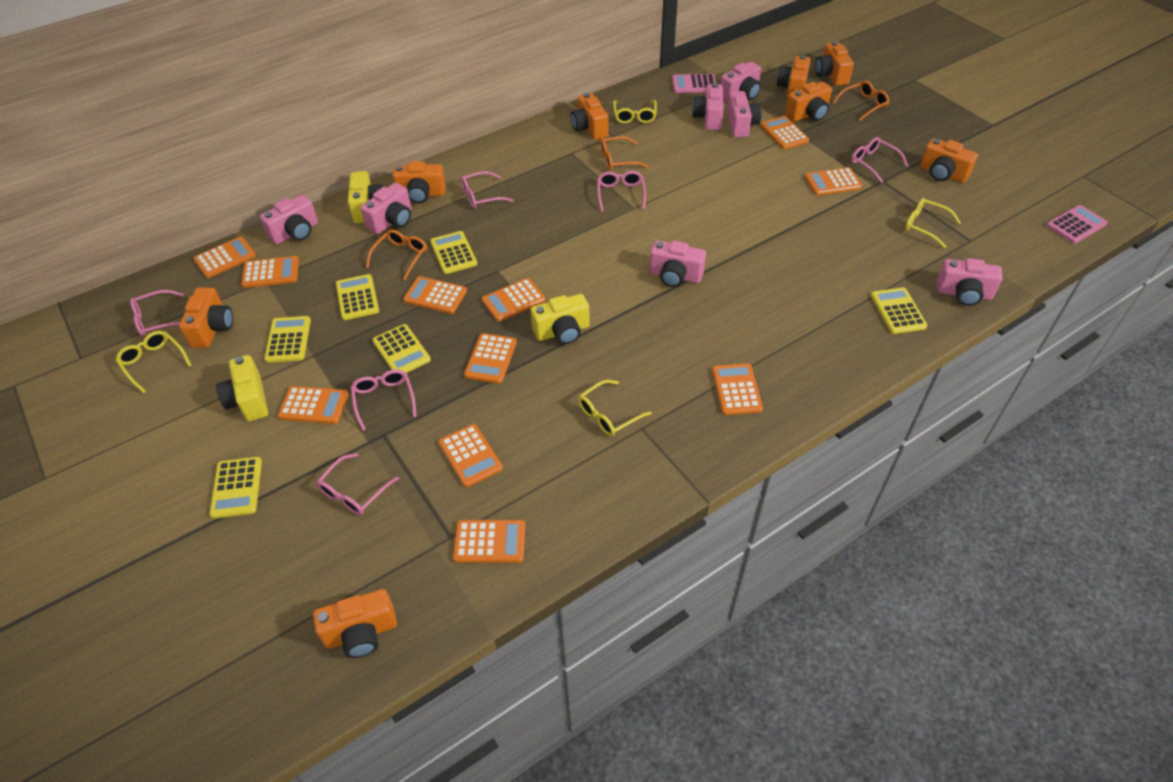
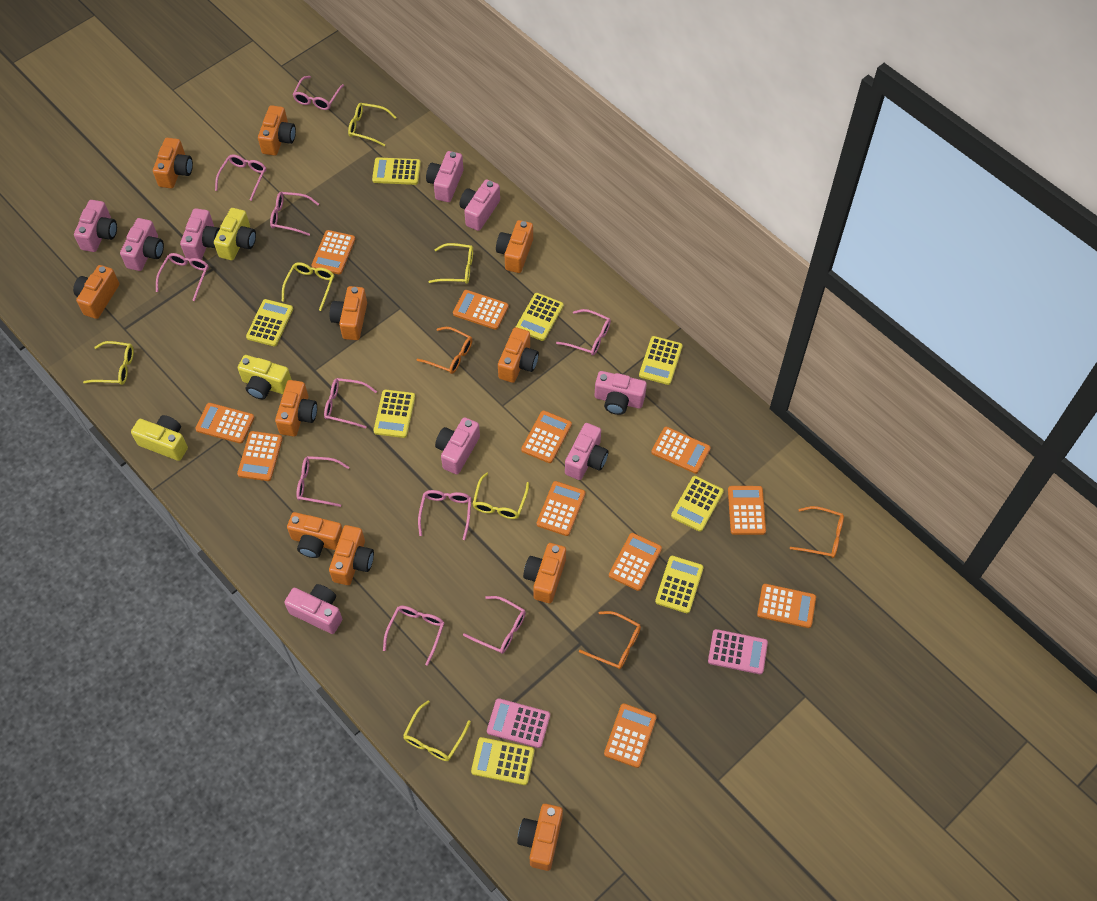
orange camera: [179,288,233,348] [313,589,397,658] [393,161,446,203] [571,93,608,140] [777,55,811,99] [785,82,832,122] [815,41,854,86] [920,138,978,183] = 8 -> [73,265,119,319] [153,138,193,188] [258,105,296,156] [275,380,317,436] [287,512,343,558] [329,525,374,585] [330,286,367,340] [496,220,533,273] [498,327,539,383] [517,804,563,871] [523,543,566,603] = 11
pink camera: [260,195,318,244] [361,183,412,234] [649,240,706,287] [692,83,724,130] [721,62,761,102] [727,91,761,138] [936,258,1003,306] = 7 -> [74,200,117,252] [120,218,164,271] [180,208,220,260] [284,584,342,634] [426,151,463,202] [435,417,480,474] [460,179,500,231] [565,423,609,480] [595,371,647,415] = 9
pink glasses: [130,290,184,337] [316,453,399,515] [351,369,417,431] [461,171,514,209] [597,171,646,212] [851,137,908,183] = 6 -> [156,253,209,301] [215,154,266,201] [270,192,319,236] [293,76,344,110] [296,456,349,507] [324,378,377,429] [383,606,444,666] [418,490,471,540] [463,596,526,654] [556,309,611,355] = 10
yellow calculator: [209,457,262,519] [264,316,311,363] [336,274,379,320] [372,324,431,373] [430,231,477,274] [871,288,927,334] = 6 -> [246,299,293,346] [372,157,421,185] [373,389,415,438] [471,737,534,785] [516,293,564,341] [639,336,683,385] [655,556,704,613] [671,476,724,532] = 8
yellow glasses: [116,331,192,393] [578,380,652,436] [613,100,657,123] [905,198,961,248] = 4 -> [83,341,134,385] [282,262,334,311] [348,103,396,146] [403,700,471,761] [429,243,473,284] [473,472,529,519] = 6

